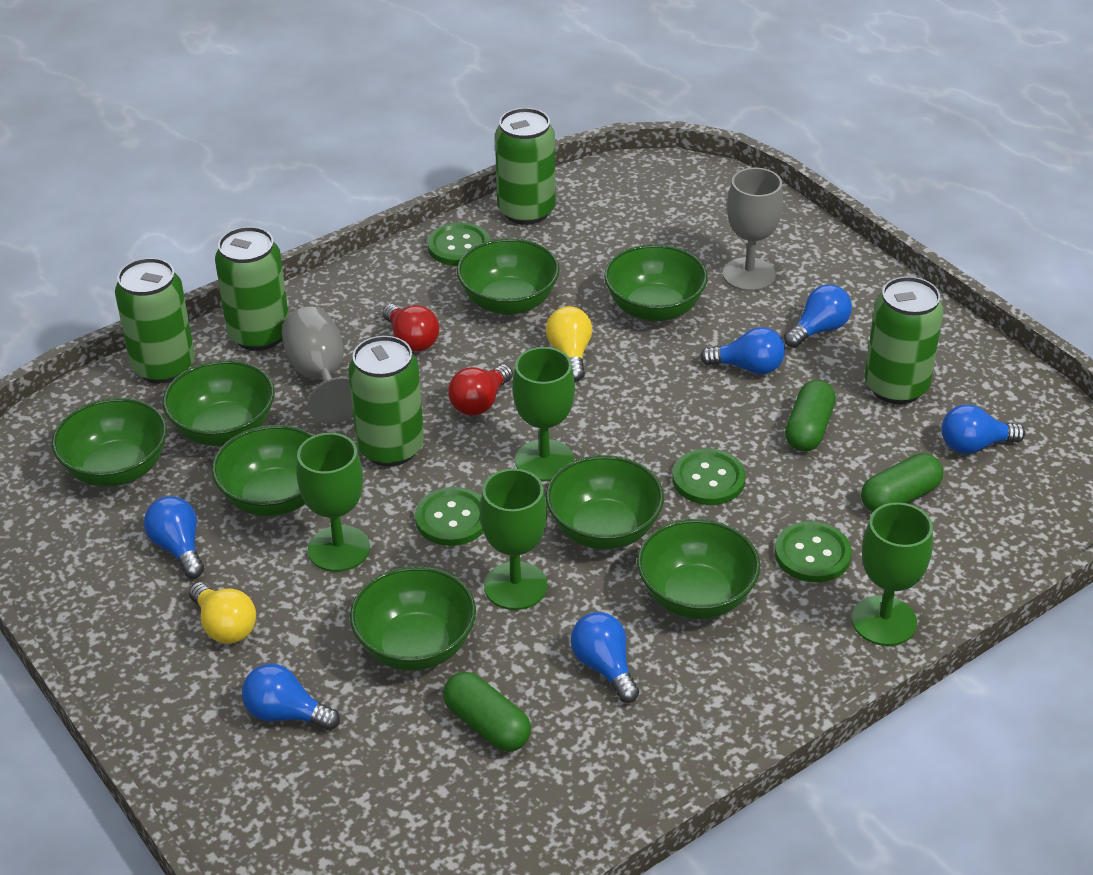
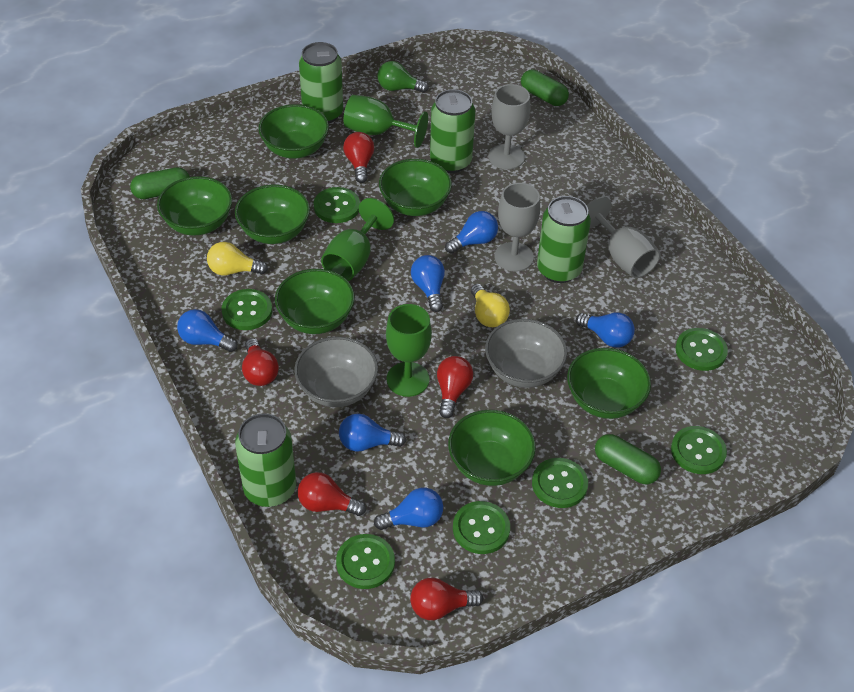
green bowl: [52,398,167,487] [163,360,275,446] [212,425,314,516] [350,566,476,671] [457,238,560,315] [546,455,664,549] [604,244,708,322] [637,519,760,619] = 8 -> [157,176,232,235] [235,185,310,244] [258,104,329,159] [275,269,355,334] [379,159,452,216] [448,410,536,486] [567,348,651,419] = 7
green button: [415,487,484,546] [428,222,490,266] [672,449,746,505] [775,521,852,583] = 4 -> [222,289,272,330] [313,187,360,223] [336,534,395,589] [453,501,510,554] [532,458,588,508] [671,426,727,474] [675,328,728,371] = 7
green can: [115,258,195,384] [215,227,289,351] [348,336,424,466] [495,108,555,225] [865,276,943,404] = 5 -> [235,413,296,507] [299,42,343,124] [430,89,475,173] [537,196,591,283] = 4
green goblet: [297,433,370,572] [480,469,548,610] [512,347,575,481] [852,502,933,646] = 4 -> [321,198,394,281] [343,95,428,148] [386,304,432,397] = 3
green light bulb: none = 0 -> [377,61,429,93] = 1
grey bowl: none = 0 -> [294,337,378,407] [485,319,567,388] = 2
grey goblet: [281,307,353,424] [723,168,783,291] = 2 -> [488,84,530,169] [494,183,540,272] [587,197,661,278] = 3
red light bulb: [382,304,440,352] [448,364,513,416] = 2 -> [242,338,279,386] [298,472,366,516] [343,132,374,183] [410,578,483,620] [437,356,473,418] = 5

